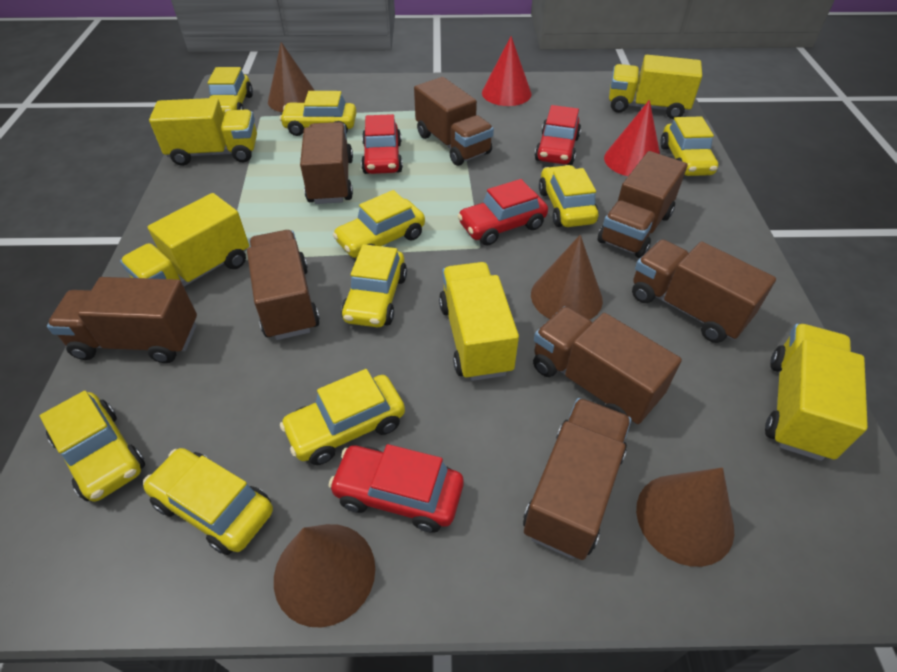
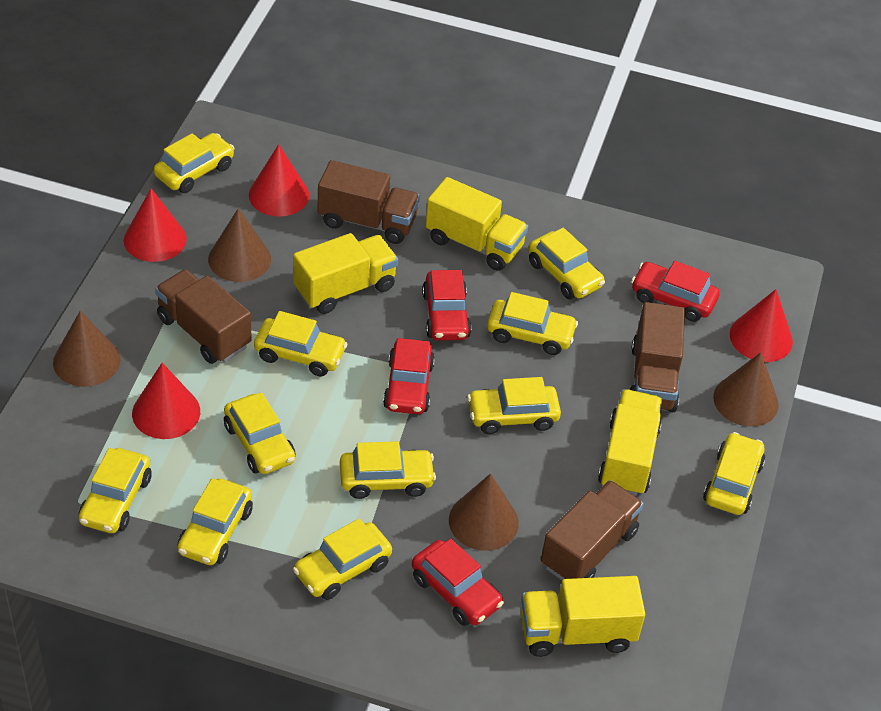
brown truck: [47,277,197,363] [247,230,320,340] [300,122,353,204] [414,77,494,166] [523,398,631,560] [533,306,682,424] [598,151,688,258] [632,239,776,343] = 8 -> [155,269,252,364] [317,160,420,244] [541,480,644,580] [630,302,685,412] = 4
red cone: [482,36,531,106] [604,100,660,176] = 2 -> [124,189,187,262] [132,363,200,439] [249,144,309,217] [730,289,793,362] = 4
yellow car: [40,391,145,502] [143,448,273,555] [208,67,253,115] [279,91,357,136] [280,369,405,465] [333,190,425,258] [341,244,407,327] [539,165,599,227] [660,116,718,176] = 9 -> [79,448,151,533] [154,133,235,193] [178,478,253,565] [224,392,296,474] [254,311,347,376] [293,518,392,600] [340,441,436,499] [467,377,561,434] [487,292,578,355] [528,228,605,299] [703,432,765,515] = 11
yellow truck: [120,193,249,287] [149,98,257,166] [439,262,519,381] [609,55,702,119] [765,324,868,461] = 5 -> [293,233,398,314] [425,177,528,271] [521,576,645,657] [598,389,662,496] = 4

